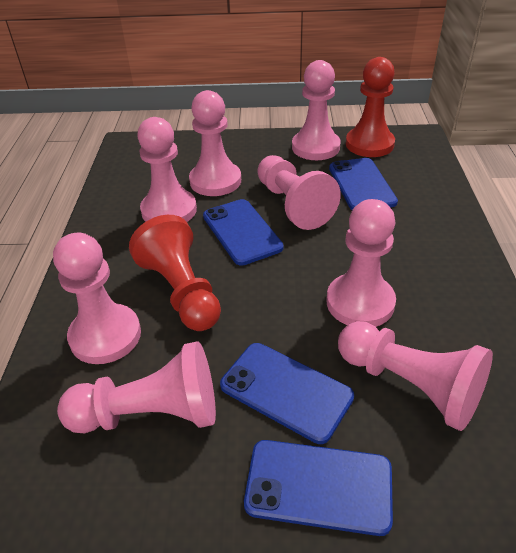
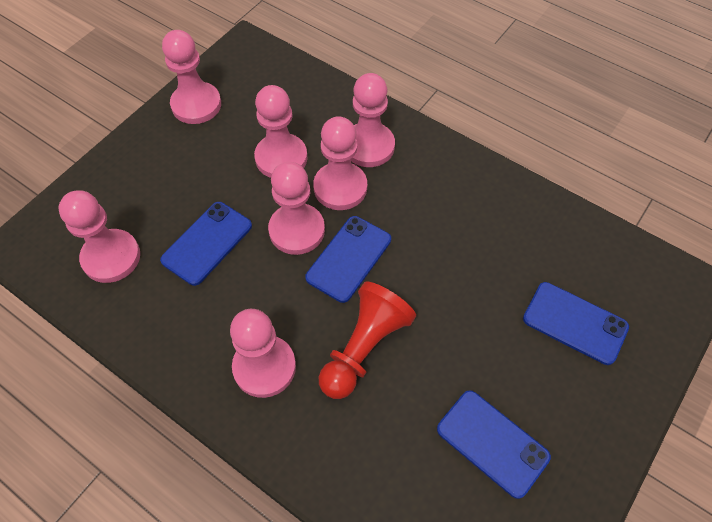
pink pawn: [53,233,141,364] [57,341,216,433] [137,117,197,222] [189,90,241,196] [257,155,341,230] [292,60,341,160] [327,199,396,327] [338,321,493,431] = 8 -> [59,191,140,283] [162,30,221,124] [230,309,296,398] [254,85,307,178] [268,162,325,255] [313,116,367,210] [350,73,395,167] = 7
red pawn: [129,215,221,331] [346,57,395,157] = 2 -> [319,282,416,399] = 1

